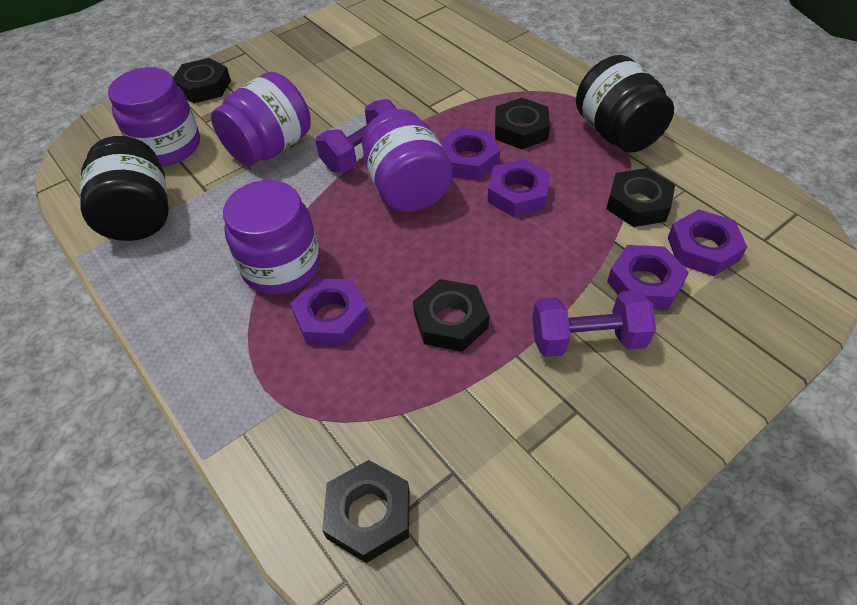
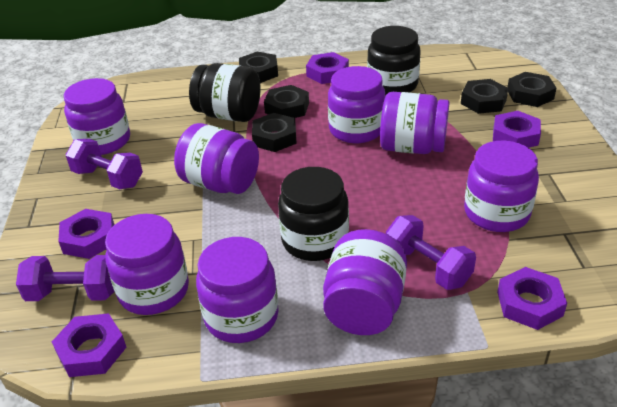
black jar: [80,136,169,241] [576,55,674,153] = 2 -> [189,63,260,122] [278,167,349,261] [367,26,421,96] = 3
purple dumbbell: [316,99,397,173] [532,290,656,357] = 2 -> [16,255,115,301] [66,139,143,189] [386,215,476,290] = 3
purple jar: [108,67,200,166] [211,72,311,166] [223,180,320,295] [362,109,453,212] = 4 -> [64,78,130,155] [105,214,189,315] [174,123,259,194] [196,237,279,343] [323,229,407,335] [328,66,385,143] [380,92,449,154] [464,141,539,232] = 8

